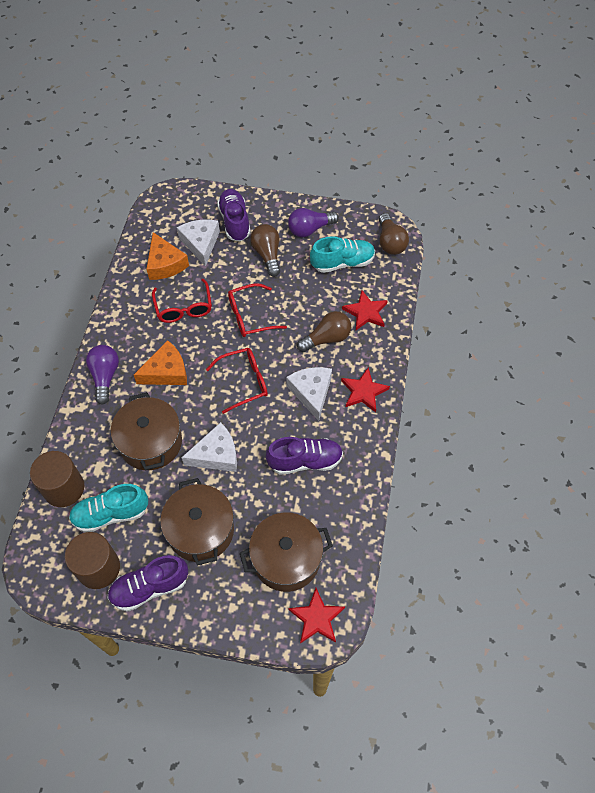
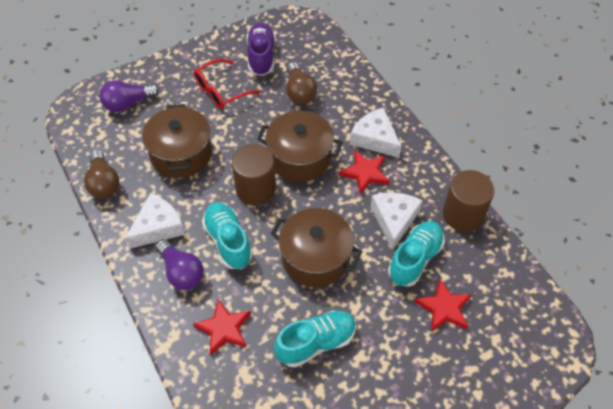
brown light bulb: [250,224,280,277] [297,311,351,352] [379,213,409,255] = 3 -> [84,150,120,199] [286,62,317,104] = 2
orange cheese: [134,340,187,385] [146,232,189,280] = 2 -> none = 0
purple shoe: [107,555,188,612] [217,189,251,242] [266,437,343,475] = 3 -> [246,23,275,76] = 1
red glasses: [152,279,212,323] [206,348,268,414] [228,283,287,337] = 3 -> [194,58,261,109] = 1
turquoise shoe: [69,484,148,532] [310,236,375,273] = 2 -> [202,202,253,269] [274,310,356,368] [388,221,444,287] = 3

